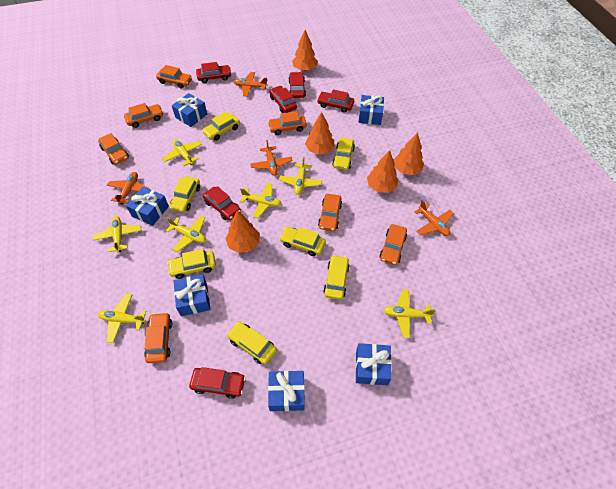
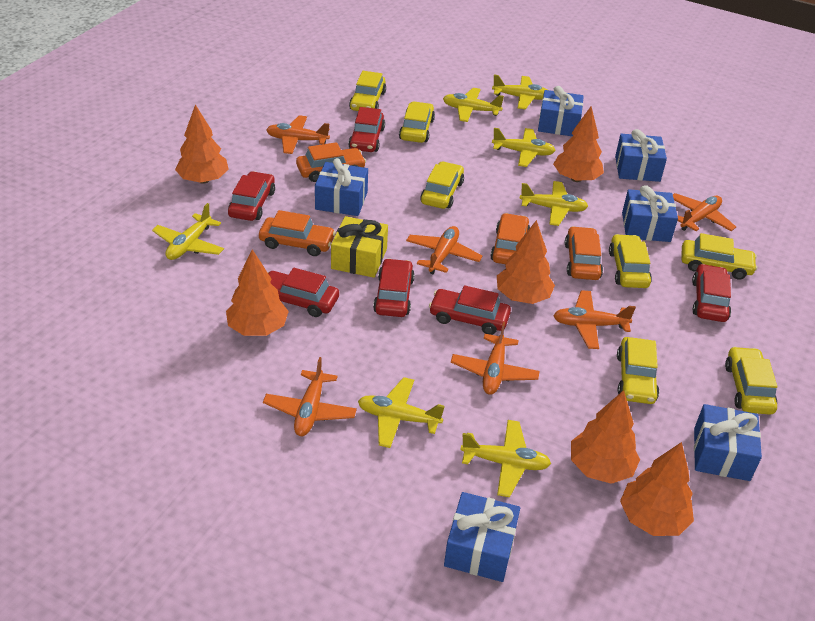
orange car: [98,133,129,165] [124,103,163,128] [144,312,172,363] [156,65,192,89] [268,111,307,135] [318,194,342,231] [380,224,407,265] = 7 -> [259,210,336,256] [296,142,366,182] [490,213,530,264] [565,226,603,280] = 4
orange plane: [107,172,150,205] [234,72,268,97] [250,140,293,176] [414,200,454,236] = 4 -> [263,357,357,436] [266,115,330,154] [406,226,482,274] [451,322,540,395] [553,290,636,349] [673,193,736,231] = 6
orange tree: [225,210,260,253] [292,30,318,71] [305,112,335,155] [367,150,399,193] [393,132,424,175] = 5 -> [175,104,229,184] [226,249,289,336] [497,220,555,304] [553,106,604,182] [571,390,640,484] [620,442,694,536] = 6
yellow gift: none = 0 -> [331,216,388,278] = 1

